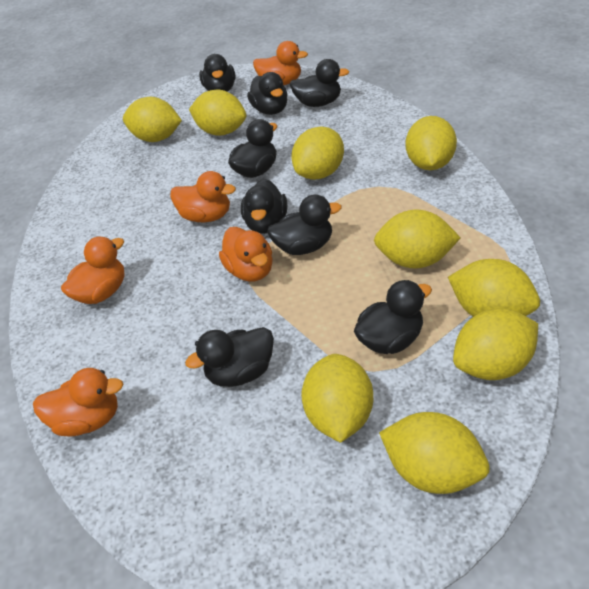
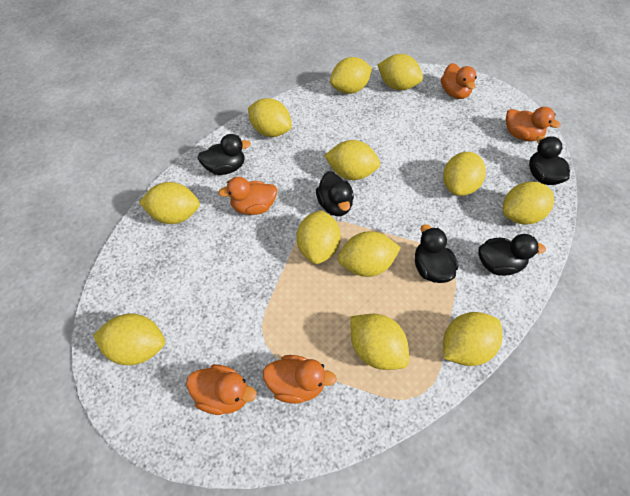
black duck: [185,327,274,387] [199,54,236,92] [228,119,277,178] [241,179,287,234] [247,72,287,115] [267,194,342,255] [290,59,349,107] [354,280,432,354] = 8 -> [197,134,251,175] [316,171,354,216] [415,224,458,283] [478,234,546,276] [529,136,570,185] = 5
yellow lemon: [123,97,182,142] [189,90,246,136] [291,127,344,180] [301,354,373,443] [374,210,461,268] [379,412,490,494] [406,116,457,170] [448,259,540,317] [453,309,538,380] = 9 -> [93,313,165,365] [139,182,200,224] [248,98,292,137] [296,210,341,264] [324,140,380,180] [330,57,372,94] [338,231,401,277] [350,314,409,370] [378,54,423,90] [443,152,486,196] [443,312,503,366] [503,182,554,225] = 12

